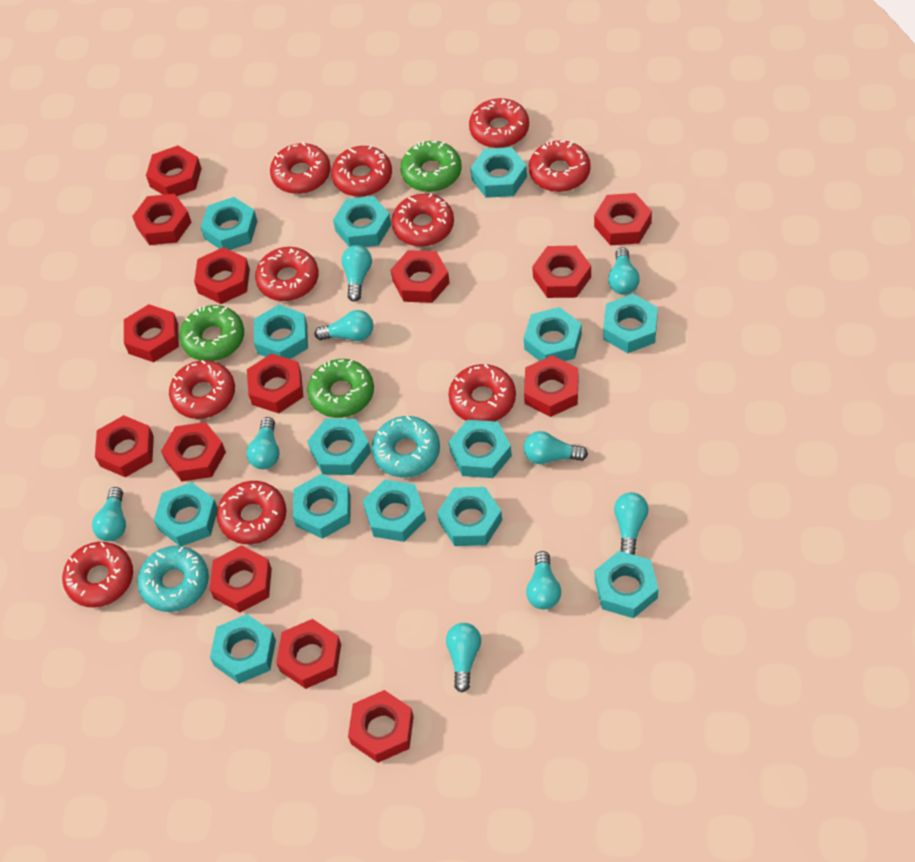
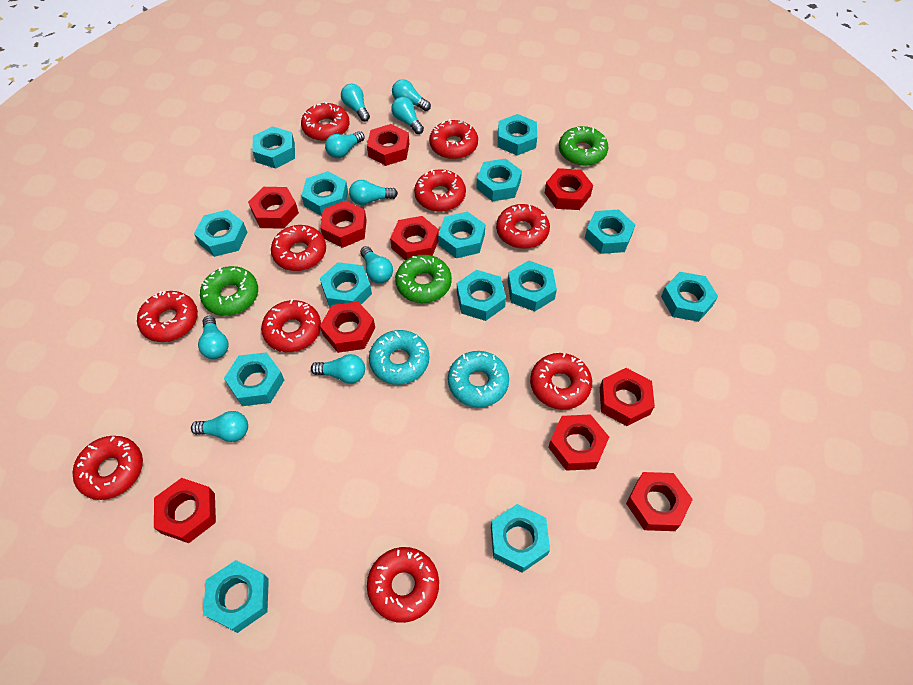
red nut: [95,415,154,477] [124,304,179,362] [132,194,192,245] [146,146,202,196] [161,422,226,482] [194,247,250,304] [210,545,272,612] [247,353,303,413] [276,619,341,689] [348,690,414,763] [390,250,450,303] [524,355,578,417] [532,246,591,298] [594,193,652,245] = 14 -> [154,478,216,543] [248,187,299,229] [320,201,367,248] [320,302,375,353] [367,124,409,166] [390,216,439,261] [545,168,593,210] [548,414,609,471] [600,368,655,426] [626,472,693,531] = 10

